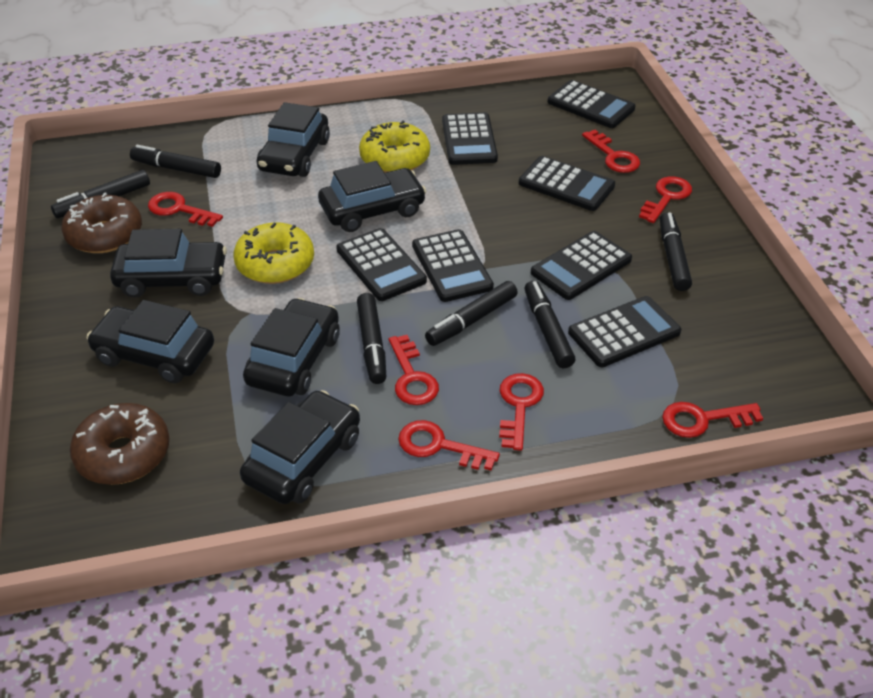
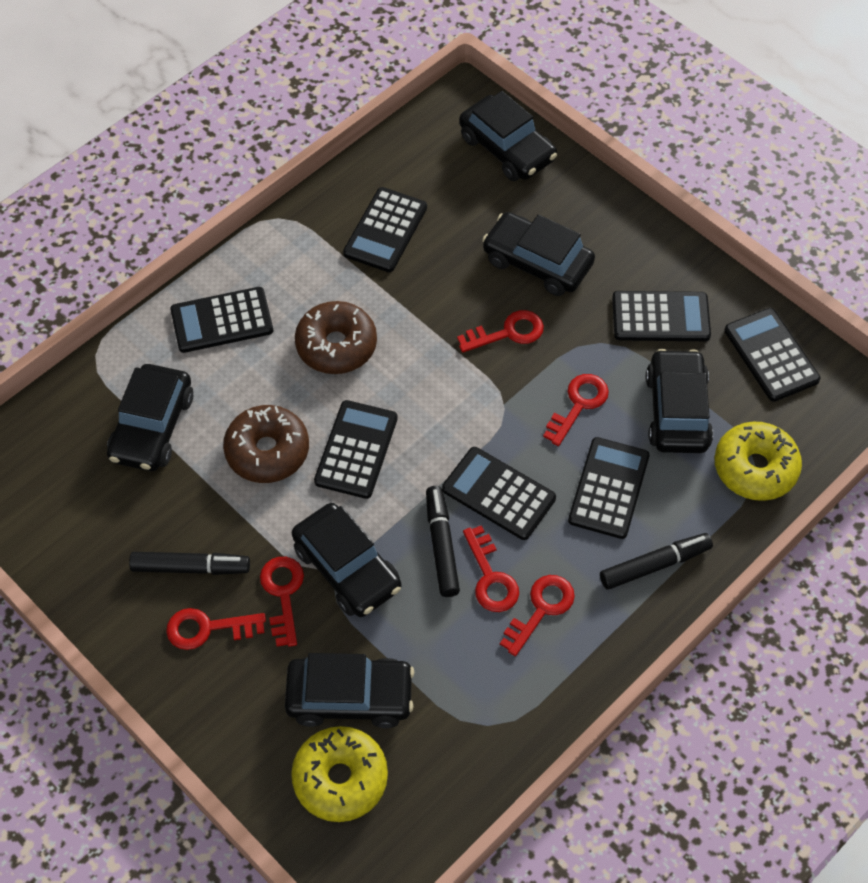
black marker: [51,170,150,218] [130,145,221,178] [357,293,386,384] [425,281,518,346] [524,281,575,368] [660,212,692,291] = 6 -> [129,552,250,575] [426,486,460,597] [600,533,713,590] = 3
red key: [148,192,223,227] [389,335,439,405] [398,420,500,471] [499,373,544,451] [582,130,640,173] [639,176,692,223] [662,402,763,438] = 7 -> [166,608,266,650] [260,557,304,647] [457,310,544,353] [463,525,519,612] [500,575,575,656] [543,374,609,446] = 6

